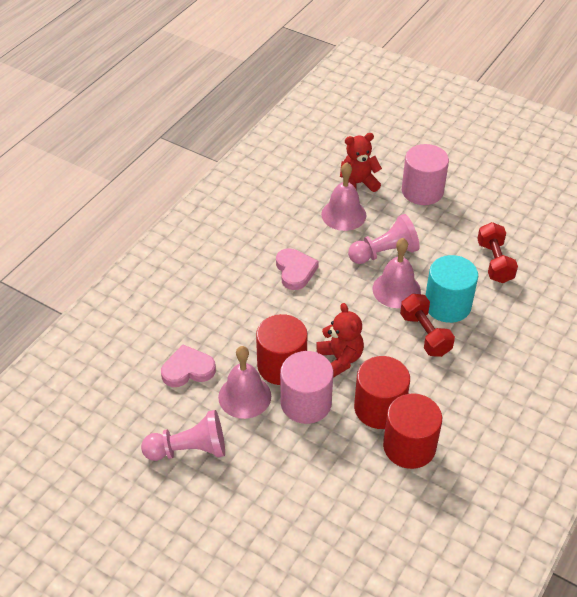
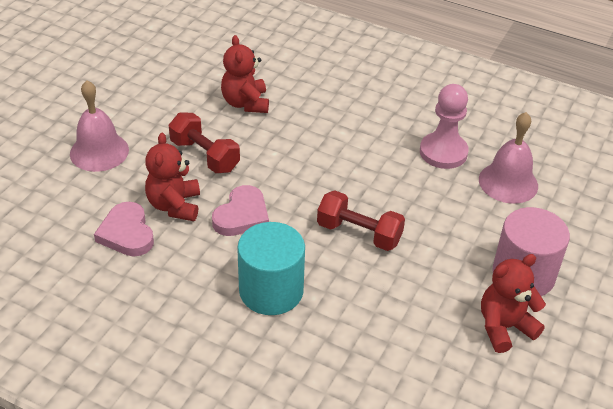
pink bell: [218,346,271,419] [321,162,366,231] [372,238,421,308] = 3 -> [70,80,129,172] [479,112,538,204] = 2
pink cylinder: [280,351,334,424] [402,144,449,205] = 2 -> [492,207,570,296] = 1
pink pawn: [141,410,225,461] [348,214,420,264] = 2 -> [420,84,469,169] = 1
red cylinder: [256,314,308,385] [354,356,410,429] [383,393,442,469] = 3 -> none = 0
red teddy bear: [316,303,364,378] [340,133,382,192] = 2 -> [145,133,200,221] [221,35,269,113] [481,254,546,353] = 3

